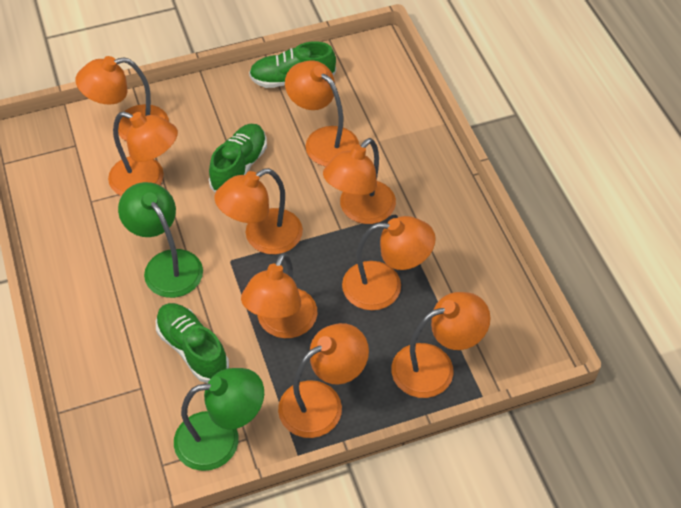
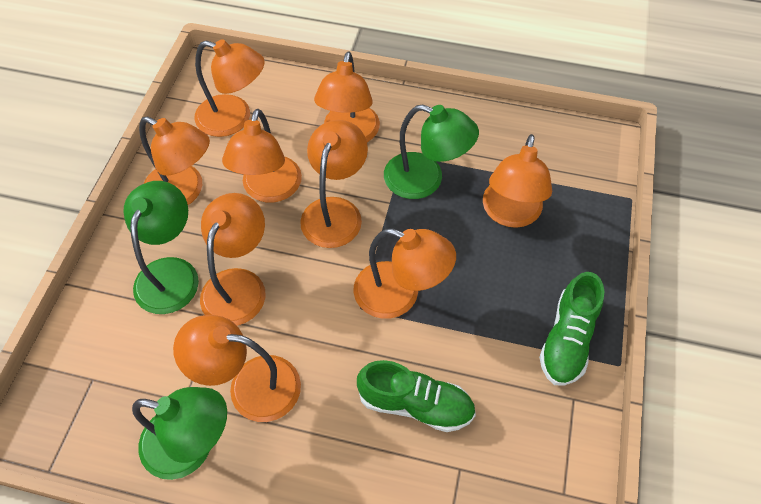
green lamp: [118,182,203,298] [174,368,264,471] = 2 -> [123,181,199,314] [132,387,227,480] [384,104,479,199] = 3
green shoe: [156,303,229,383] [209,124,267,193] [249,41,336,88] = 3 -> [357,360,476,432] [539,272,604,386] = 2

